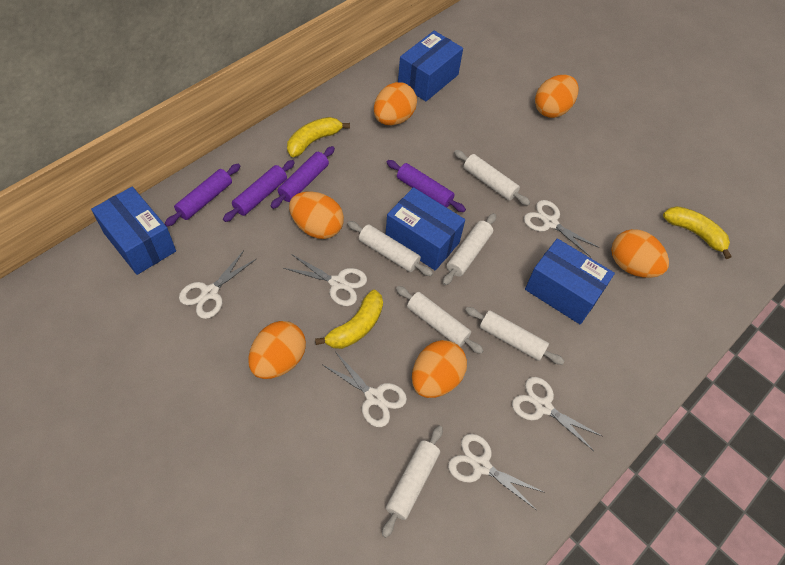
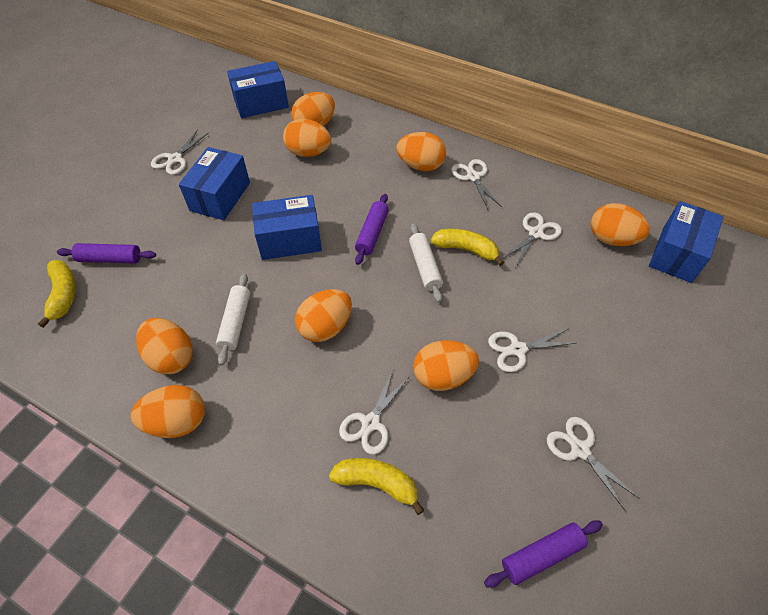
orange egg: [248,321,306,379] [289,191,344,239] [374,82,417,125] [412,340,467,398] [535,75,579,118] [611,229,669,278] = 6 -> [131,385,205,438] [136,318,193,374] [283,118,331,157] [291,92,335,126] [295,289,352,342] [397,132,446,171] [413,340,479,391] [591,203,650,246] = 8
purple rolling pin: [165,164,240,227] [223,160,295,222] [271,146,335,209] [387,160,466,212] = 4 -> [57,243,156,264] [355,194,389,265] [484,520,603,588] = 3
white rolling pin: [347,221,433,276] [382,426,443,538] [396,286,484,354] [443,213,496,285] [454,150,530,205] [465,307,565,365] = 6 -> [216,274,250,366] [409,224,443,302] = 2

